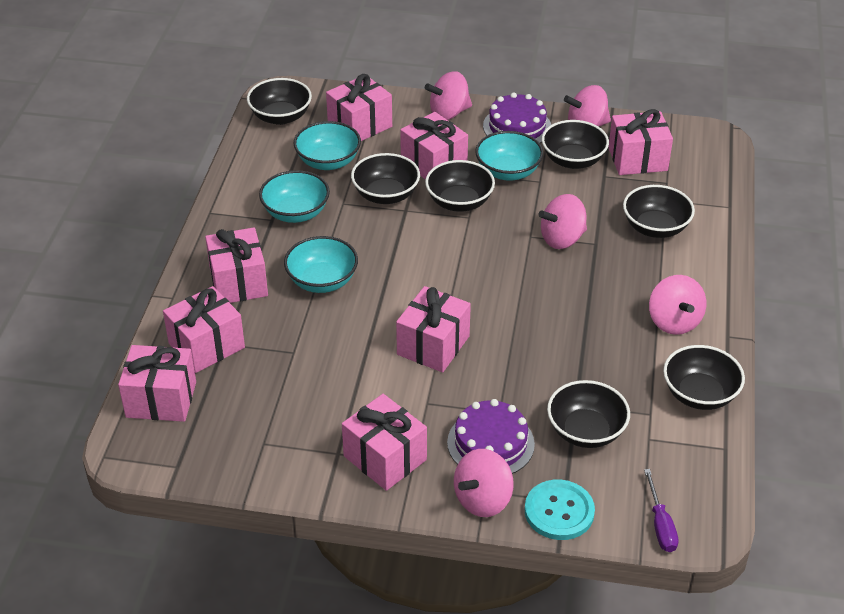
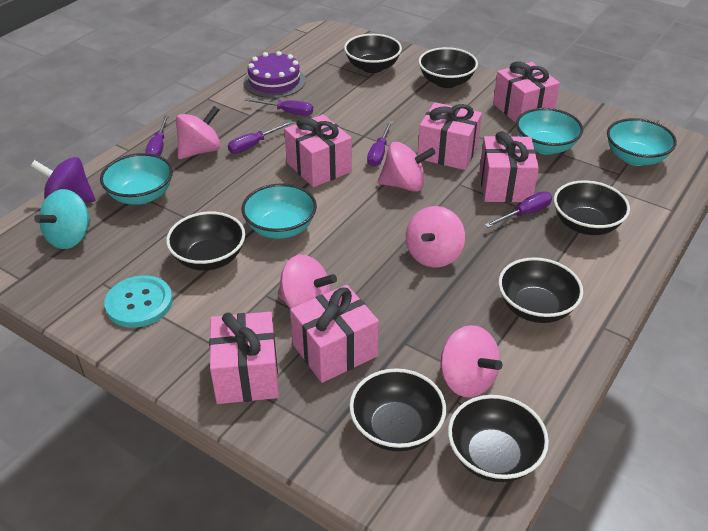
pink gift: [118,345,196,422] [163,286,245,373] [205,227,268,303] [326,74,392,141] [342,394,427,491] [396,286,471,372] [400,112,468,180] [608,109,673,175] = 8 -> [209,312,279,404] [284,114,352,187] [290,285,379,383] [418,102,482,170] [479,131,539,203] [493,61,560,123] = 6
purple cake: [447,399,535,474] [483,92,551,143] = 2 -> [244,51,306,98] = 1
purple screwdriver: [644,469,679,552] = 1 -> [145,115,169,156] [228,121,293,154] [245,98,313,116] [367,121,393,167] [485,191,552,228] = 5
purple spinning top: none = 0 -> [31,157,95,202] = 1
turquoise spinning top: none = 0 -> [34,189,91,249] = 1

